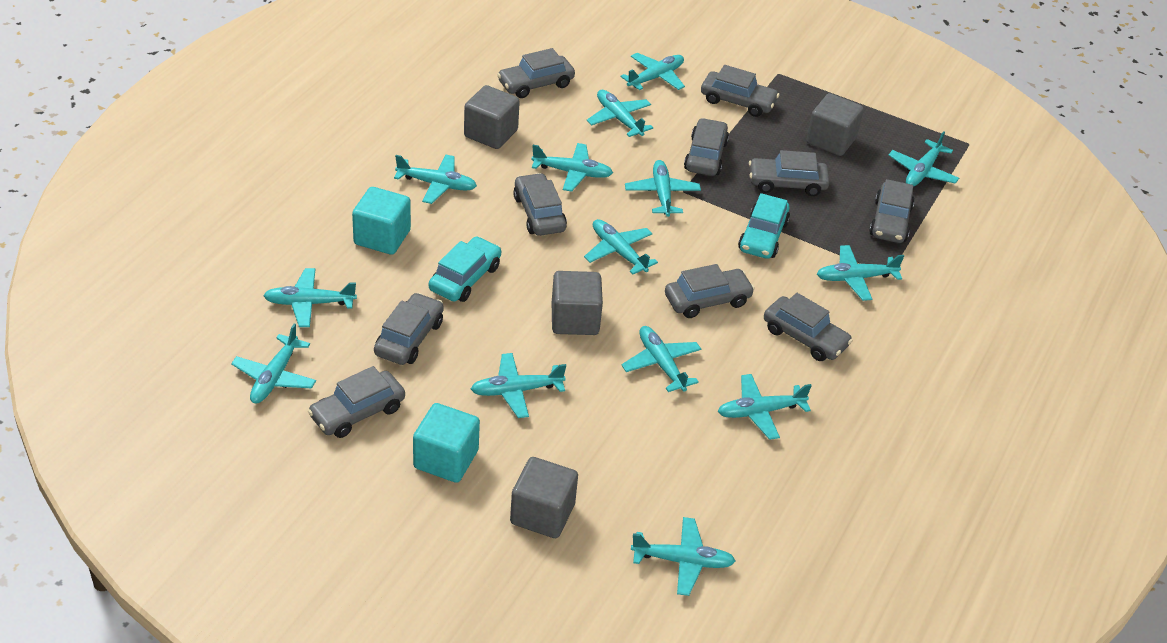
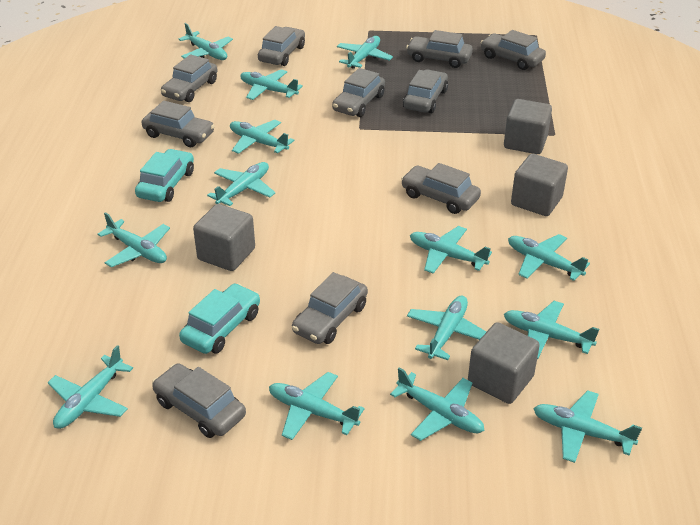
turquoise cube: [352,187,411,255] [413,403,480,483] = 2 -> none = 0

